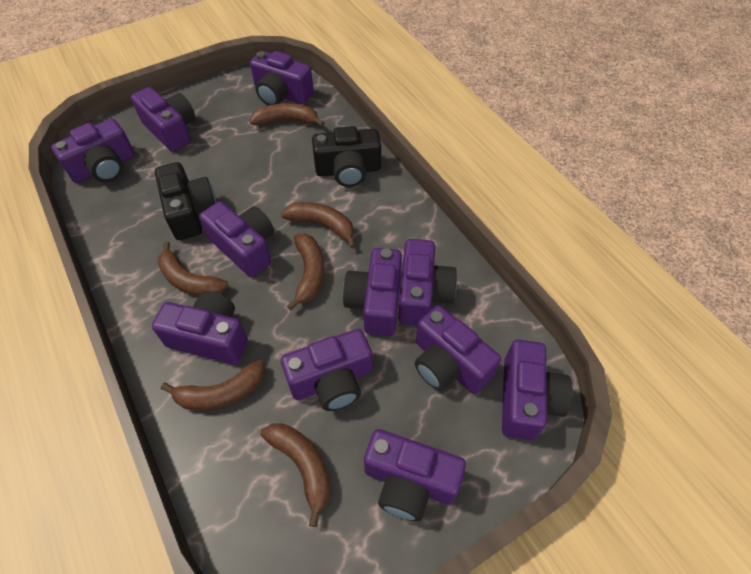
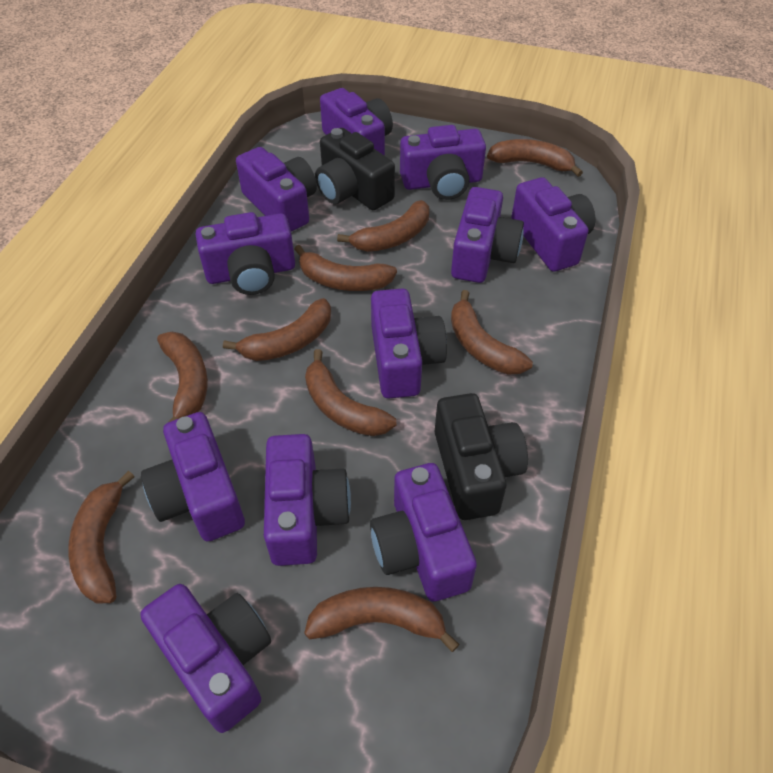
brown banana: [157,241,229,296] [161,360,265,410] [250,103,324,126] [261,423,330,527] [281,202,356,248] [287,233,324,310] = 6 -> [68,471,135,604] [157,332,208,422] [223,298,331,361] [294,245,397,291] [304,587,459,652] [305,349,396,436] [337,200,429,252] [451,290,533,375] [487,139,583,177] = 9

